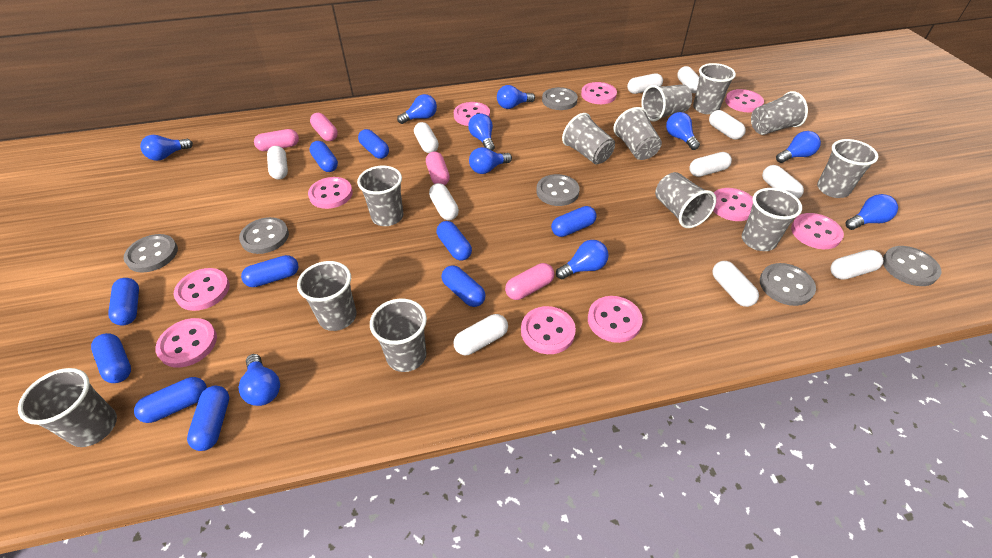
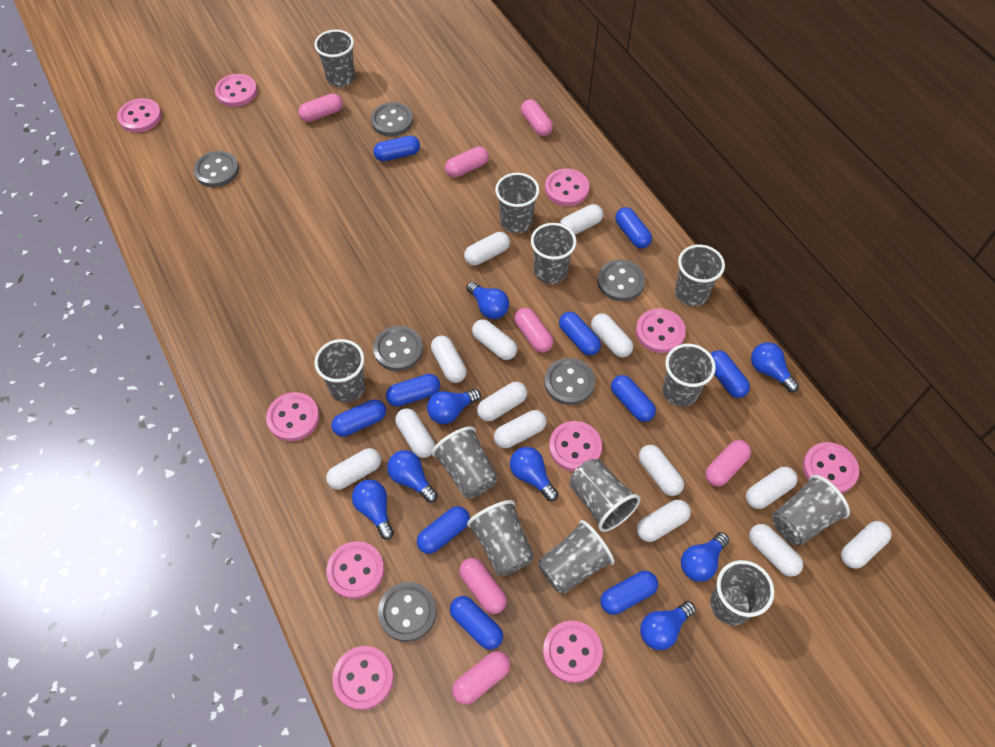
blue light bulb: [140,135,193,161] [239,354,280,406] [397,94,437,124] [468,113,495,151] [469,147,512,174] [497,85,535,109] [556,240,609,279] [666,112,700,150] [776,131,821,163] [845,194,898,230] = 10 -> [352,480,394,540] [387,450,438,503] [427,389,481,424] [466,282,509,319] [510,447,558,501] [640,601,696,650] [681,532,729,582] [751,342,799,392] = 8
pink capsule: [254,129,299,151] [310,113,338,141] [426,152,450,185] [505,263,554,300] = 4 -> [298,93,343,122] [445,146,489,178] [452,651,510,705] [459,558,507,614] [515,308,554,353] [521,99,553,136] [705,440,751,486] = 7
white capsule: [267,146,288,180] [414,122,439,153] [429,183,459,220] [453,314,508,355] [627,73,663,94] [677,66,699,93] [689,152,732,177] [709,110,746,140] [712,261,759,307] [762,165,804,199] [831,250,883,280] = 11 -> [326,448,381,490] [395,408,435,458] [431,336,467,383] [464,232,510,266] [472,319,517,360] [477,382,527,421] [494,410,547,448] [559,204,603,235] [591,314,633,357] [637,500,691,542] [639,445,684,496] [746,467,797,509] [749,524,803,577] [841,521,892,569] = 14

